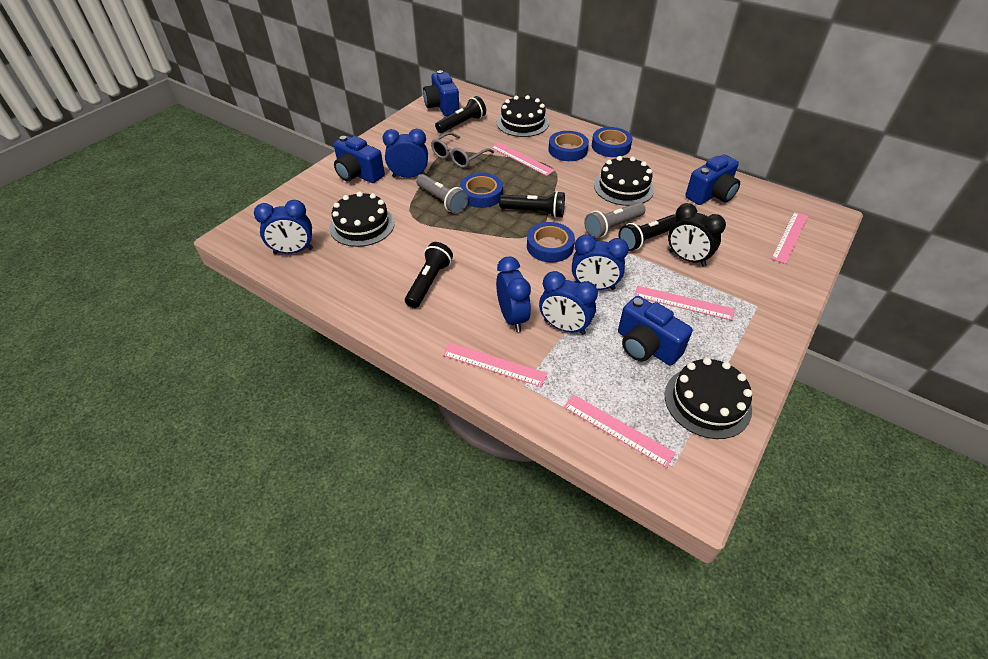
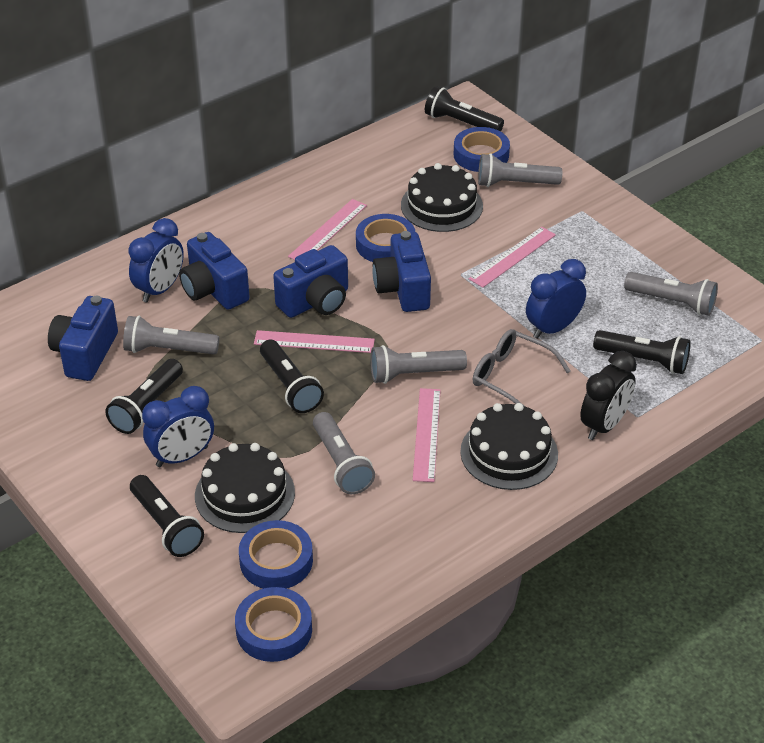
black cake: [329,192,395,247] [497,95,549,137] [594,156,655,206] [665,358,752,439] = 4 -> [195,443,295,533] [401,163,483,232] [460,403,558,490] = 3
black flashlight: [405,242,453,308] [435,96,486,133] [499,191,565,218] [619,214,677,251] = 4 -> [105,359,183,434] [130,475,204,557] [260,340,324,413] [425,86,504,132] [593,330,691,374] = 5
blue clock: [254,200,313,254] [383,129,428,178] [496,257,531,332] [539,271,598,335] [572,234,629,290] = 5 -> [128,218,184,303] [142,386,214,467] [526,259,586,339] = 3
grey flashlight: [416,174,468,214] [584,202,645,238] = 2 -> [123,316,219,354] [313,412,375,494] [370,345,467,384] [478,153,562,187] [624,272,718,316] = 5
pink ruler: [443,343,547,387] [491,142,555,176] [564,394,676,468] [634,286,734,321] [771,212,808,264] = 5 -> [254,330,375,353] [288,199,367,260] [413,388,441,482] [469,227,556,288] = 4

